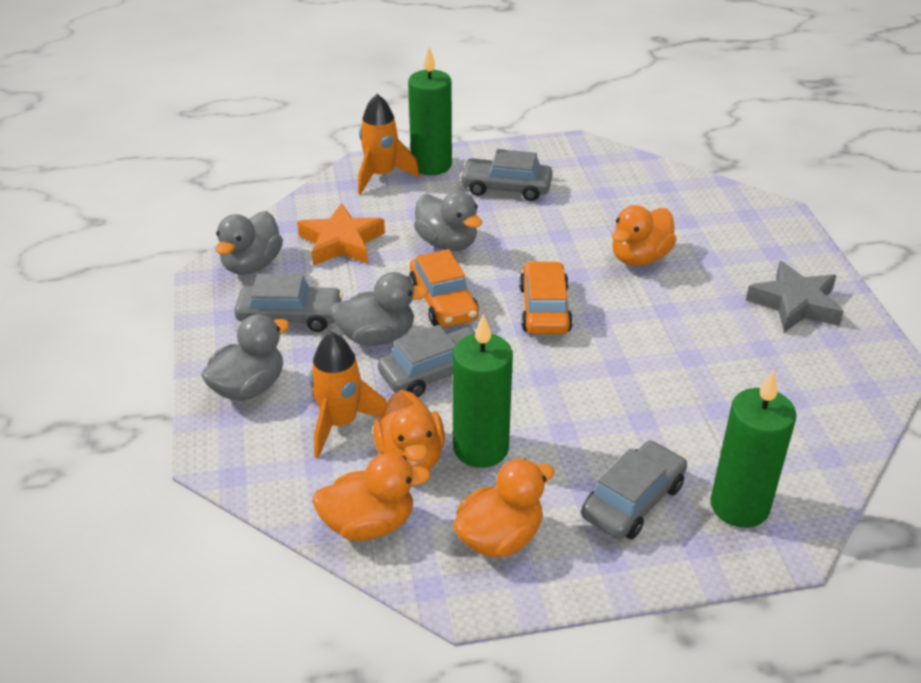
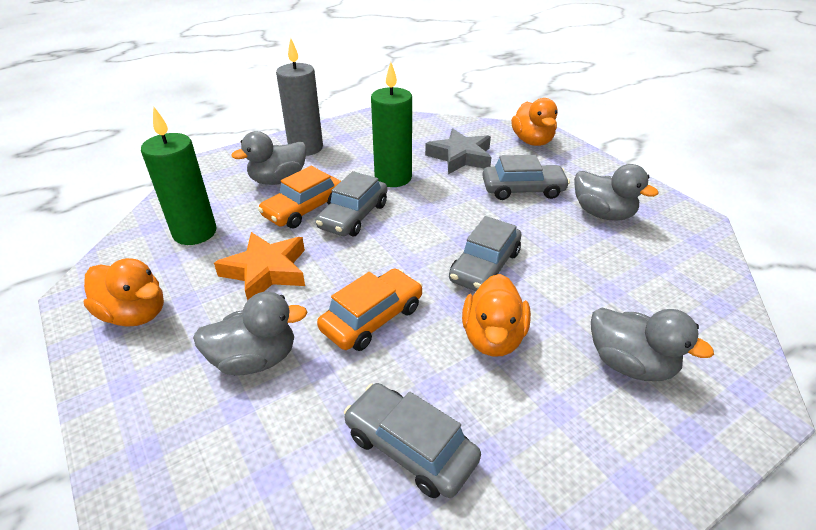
green candle: [408,47,452,175] [453,313,513,468] [710,370,797,528] = 3 -> [141,106,216,245] [371,62,412,187] = 2
grey candle: none = 0 -> [276,38,323,156] = 1
orange duck: [312,453,431,541] [373,390,445,471] [453,459,555,557] [612,205,677,266] = 4 -> [84,258,164,327] [462,274,531,357] [511,98,558,146] = 3
orange rocket: [309,332,387,458] [358,94,420,195] = 2 -> none = 0

